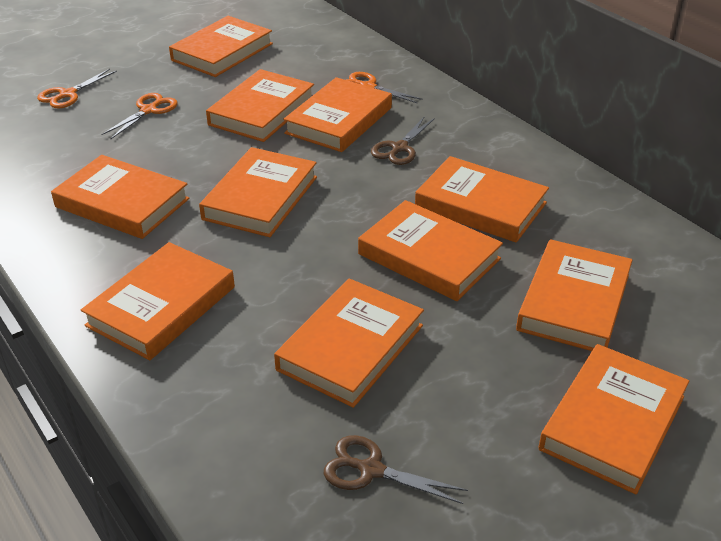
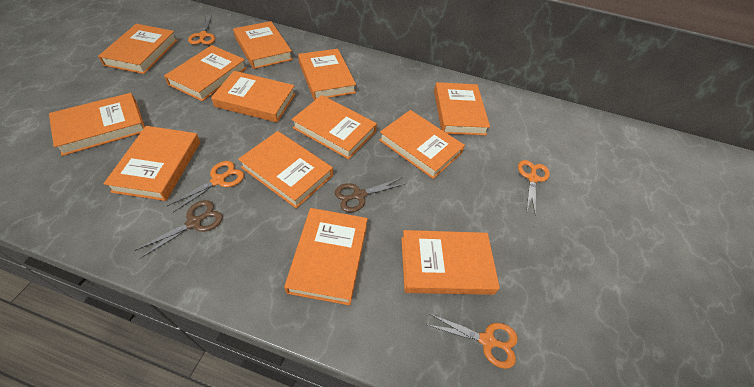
orange book: [51,155,189,239] [81,242,235,360] [169,16,273,77] [199,147,317,237] [206,69,314,142] [274,278,424,408] [283,77,392,152] [358,200,503,301] [415,156,549,243] [516,239,632,351] [538,344,689,494] = 11 -> [49,93,145,156] [98,24,178,74] [103,126,200,201] [164,45,247,101] [211,71,295,122] [233,21,293,69] [238,131,333,208] [284,208,368,306] [292,95,377,159] [298,49,356,100] [379,110,465,179] [401,230,500,295] [434,82,490,135] = 13
orange scissors: [37,69,117,108] [101,93,178,139] [346,72,423,103] = 3 -> [167,161,244,212] [188,16,215,45] [425,313,518,369] [518,160,550,214] = 4

